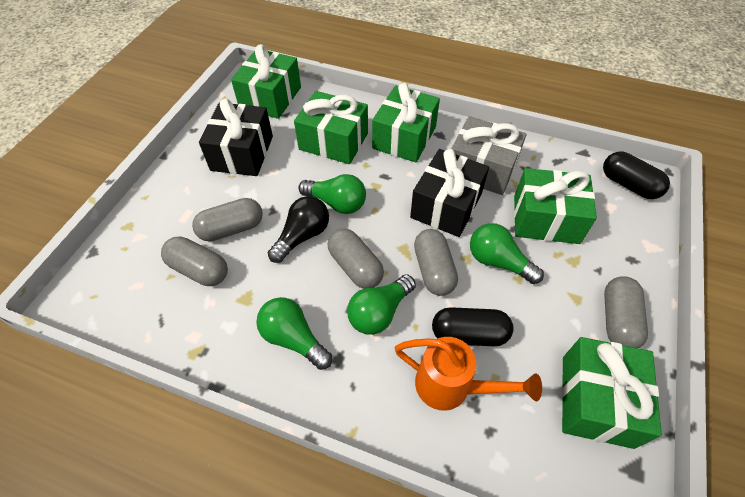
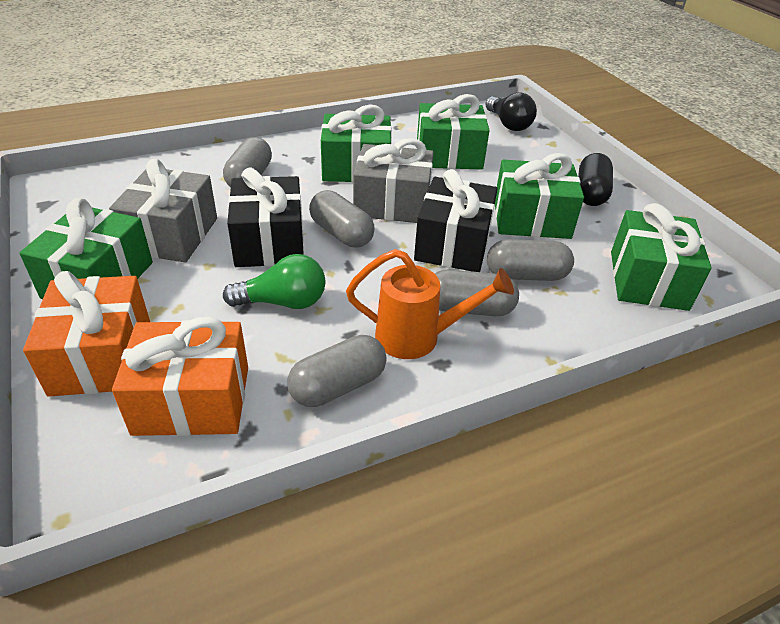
black capsule: [432,307,514,346] [603,152,670,199] = 2 -> [578,153,613,206] = 1
green light bulb: [256,297,332,370] [298,174,366,214] [347,274,416,335] [470,223,544,284] = 4 -> [223,254,326,309] = 1
grey gift: [451,116,526,195] = 1 -> [109,159,217,262] [353,138,434,223] = 2
orange gift: none = 0 -> [23,271,150,397] [112,317,248,436] = 2

